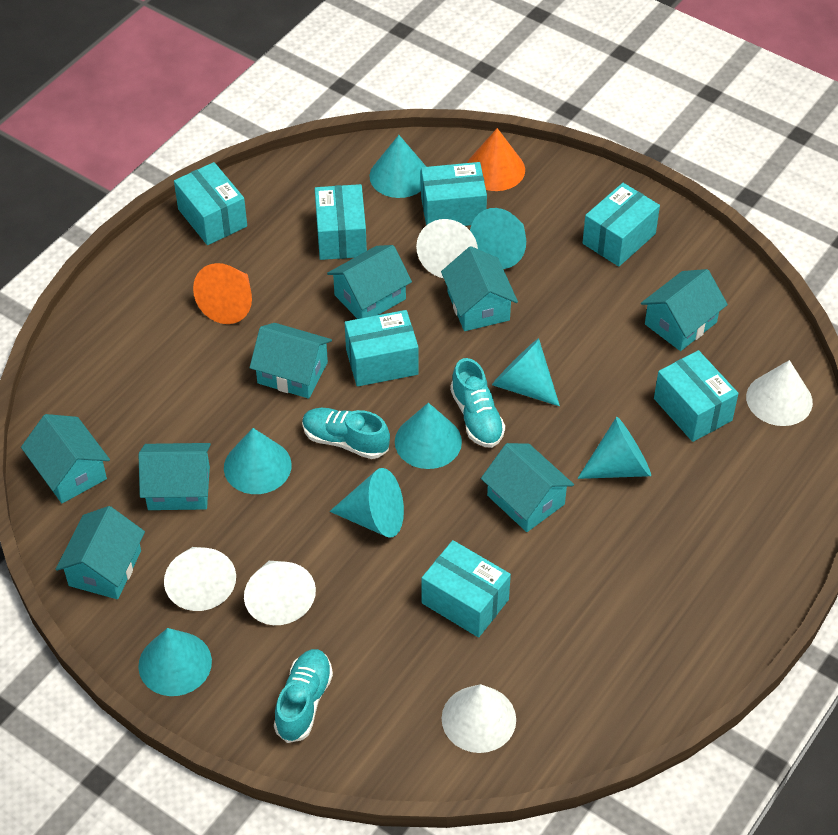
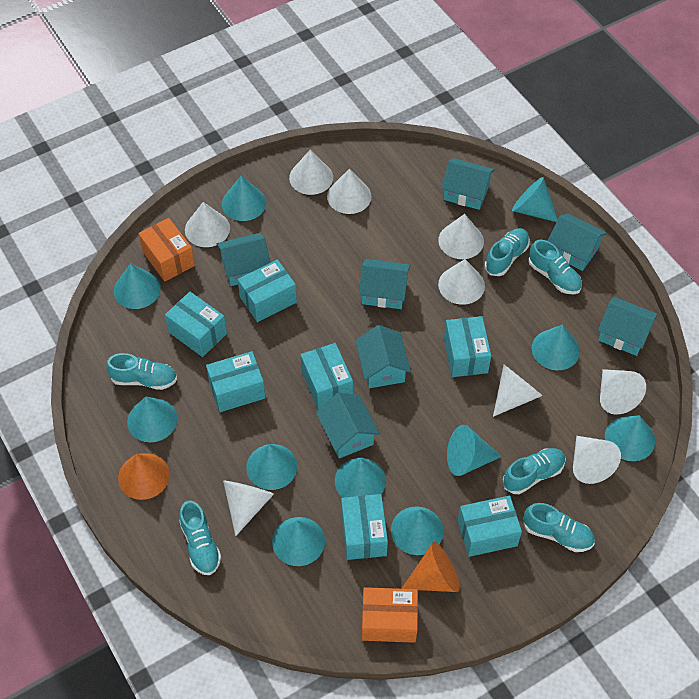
orange box: none = 0 -> [138,218,195,282] [362,587,418,643] = 2
turquoise cone: [138,628,212,696] [224,428,292,494] [330,468,404,538] [370,135,426,198] [395,403,462,469] [470,208,526,269] [492,338,560,406] [577,417,651,479] = 8 -> [114,263,161,309] [127,396,177,442] [222,176,266,221] [246,444,297,490] [272,517,325,566] [335,458,386,498] [391,506,444,555] [447,425,502,476] [512,177,558,222] [532,324,580,370] [605,415,655,461] = 11
turquoise house: [21,414,110,503] [56,506,145,599] [139,443,211,510] [250,323,332,399] [327,245,412,319] [441,246,518,331] [481,443,574,532] [641,269,728,351] = 8 -> [217,233,271,286] [316,393,380,458] [355,325,411,388] [359,259,410,309] [441,158,495,210] [547,214,607,271] [598,297,658,356] = 7
turquoise shoe: [274,649,333,743] [302,408,390,459] [450,358,505,448] = 3 -> [106,353,177,390] [179,500,221,575] [485,228,530,276] [503,448,566,494] [523,503,595,552] [528,240,582,294] = 6
white cone: [164,547,236,611] [244,561,316,625] [416,219,478,278] [442,684,516,753] [746,360,813,426] = 5 -> [185,202,230,247] [223,481,274,536] [289,150,333,195] [327,169,372,214] [438,214,484,259] [438,259,485,305] [493,365,543,417] [573,436,621,484] [600,369,646,415] = 9

